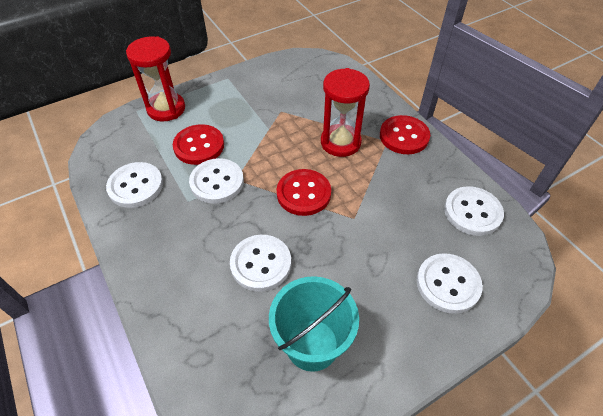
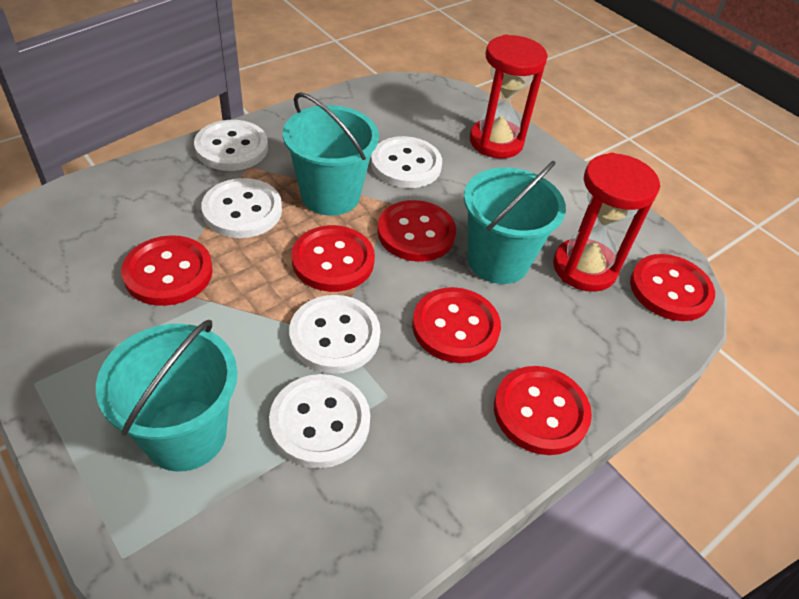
red button: [173,124,224,165] [276,169,331,216] [380,115,430,154] = 3 -> [121,235,213,306] [292,225,375,292] [377,200,456,262] [412,287,501,363] [494,366,592,455] [630,254,715,321] = 6
turquoise bucket: [269,276,359,372] = 1 -> [96,320,237,472] [283,92,379,216] [464,161,566,284] = 3

